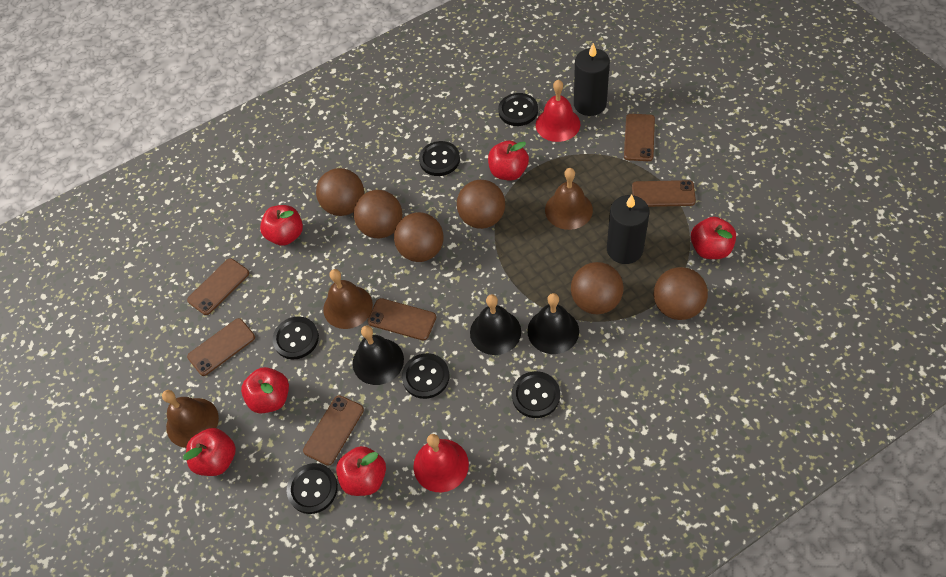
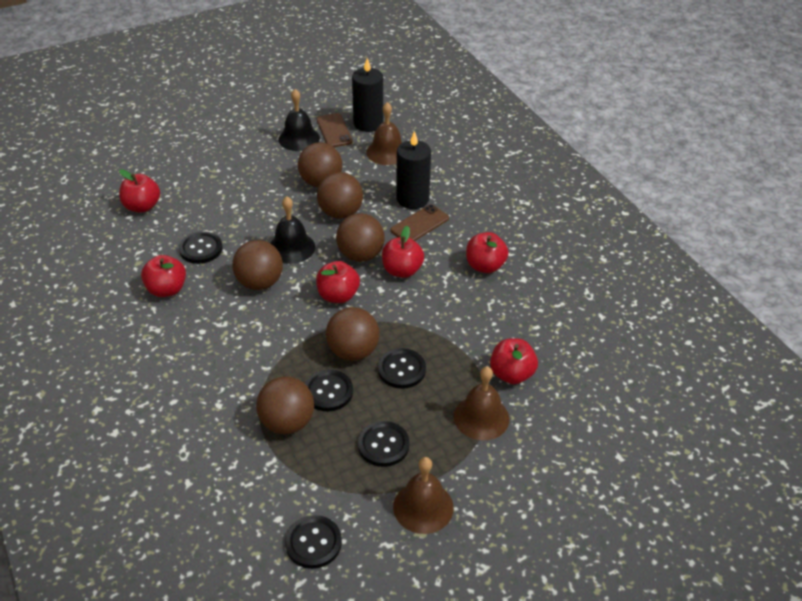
black bell: [353,325,404,385] [470,294,521,355] [527,293,579,354] = 3 -> [270,196,315,264] [278,89,320,151] = 2
black button: [272,317,319,360] [287,463,338,514] [402,353,449,399] [419,141,460,176] [498,93,538,126] [512,371,560,418] = 6 -> [179,231,223,264] [285,515,342,569] [305,370,353,411] [358,421,410,467] [378,348,426,389] = 5
brown phone: [187,258,249,315] [187,318,255,376] [303,395,364,466] [368,298,436,341] [624,114,655,161] [632,180,696,207] = 6 -> [317,113,353,147] [390,205,449,241] = 2
red bell: [413,434,469,492] [536,80,580,142] = 2 -> none = 0

